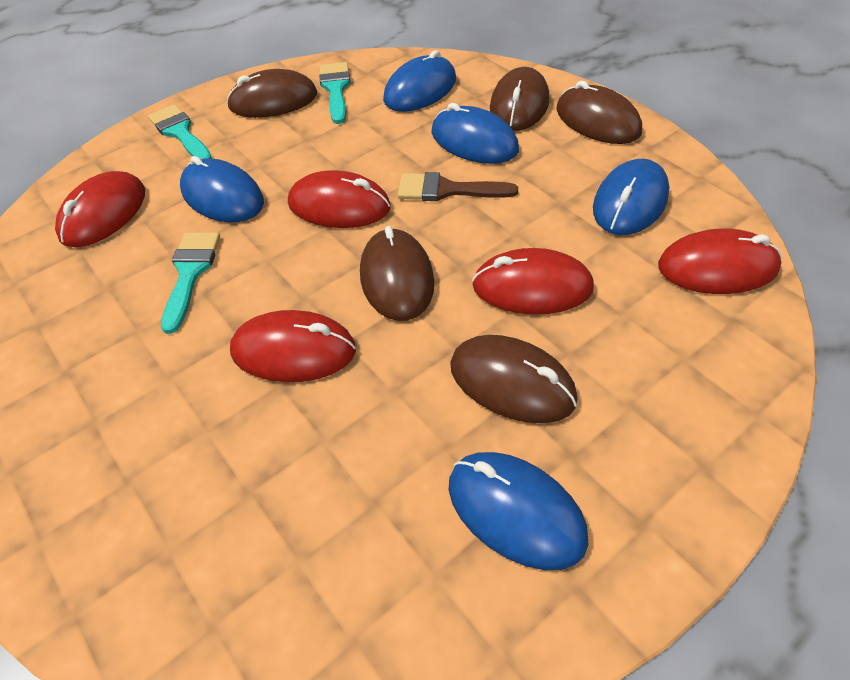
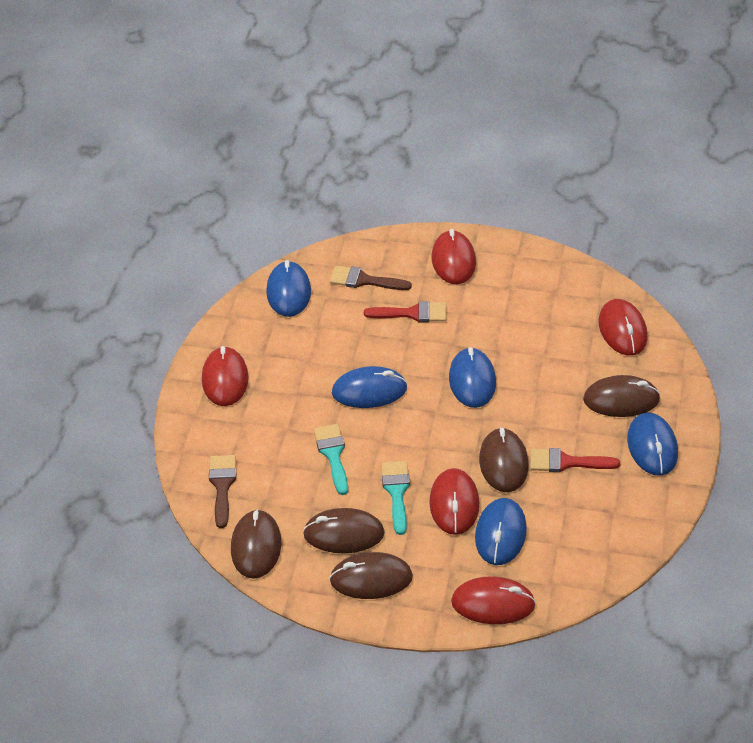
brown brush: [398,172,518,201] = 1 -> [209,455,236,528] [330,266,412,290] = 2
red brush: none = 0 -> [364,301,446,322] [530,448,620,472] = 2
turquoise brush: [148,105,212,159] [161,232,220,334] [319,62,351,124] = 3 -> [314,424,348,495] [381,461,410,535] = 2

